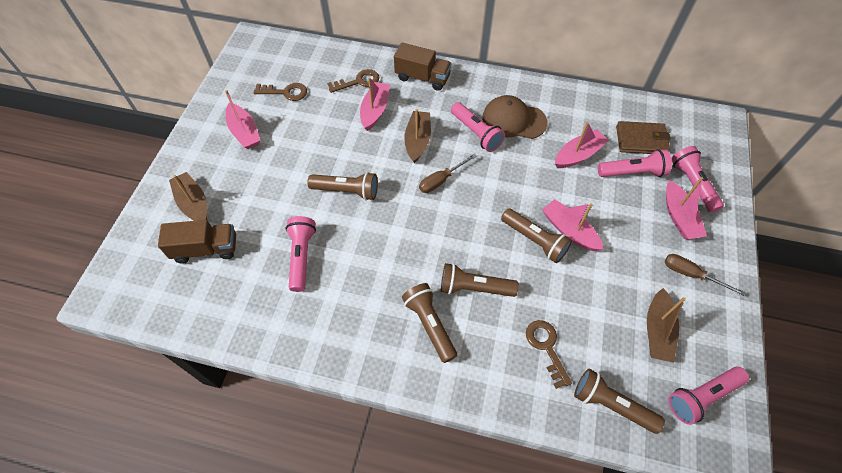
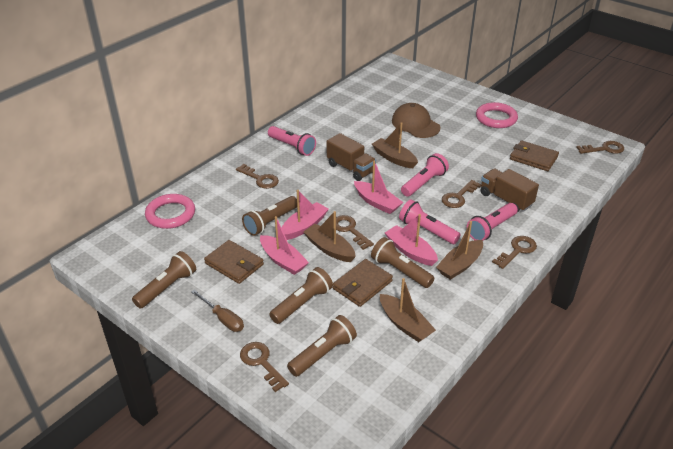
brown boat: [169,172,207,221] [404,109,431,163] [647,288,686,363] = 3 -> [303,211,356,262] [372,122,418,168] [380,278,436,342] [436,221,483,280] = 4
brown key: [254,83,307,101] [327,69,379,93] [526,320,572,389] = 3 -> [236,164,279,189] [240,342,289,392] [336,215,374,250] [442,180,481,208] [492,236,537,269] [576,141,624,154] = 6
brown screwdriver: [419,153,477,193] [665,254,745,296] = 2 -> [191,289,244,332] = 1
brown wallet: [616,121,670,154] = 1 -> [204,240,264,284] [333,259,393,307] [510,140,559,171] = 3
pink boat: [225,90,261,149] [360,77,390,131] [542,199,603,251] [555,122,609,168] [666,177,707,239] = 5 -> [260,216,309,275] [281,190,329,240] [354,160,403,214] [385,214,438,266] = 4
pink flashlight: [285,216,316,292] [451,102,505,152] [598,149,672,177] [668,367,749,425] [671,146,724,213] = 5 -> [268,126,316,156] [399,199,461,244] [401,153,449,197] [467,203,518,240] = 4
pink ring: none = 0 -> [145,194,195,229] [476,102,518,128] = 2

